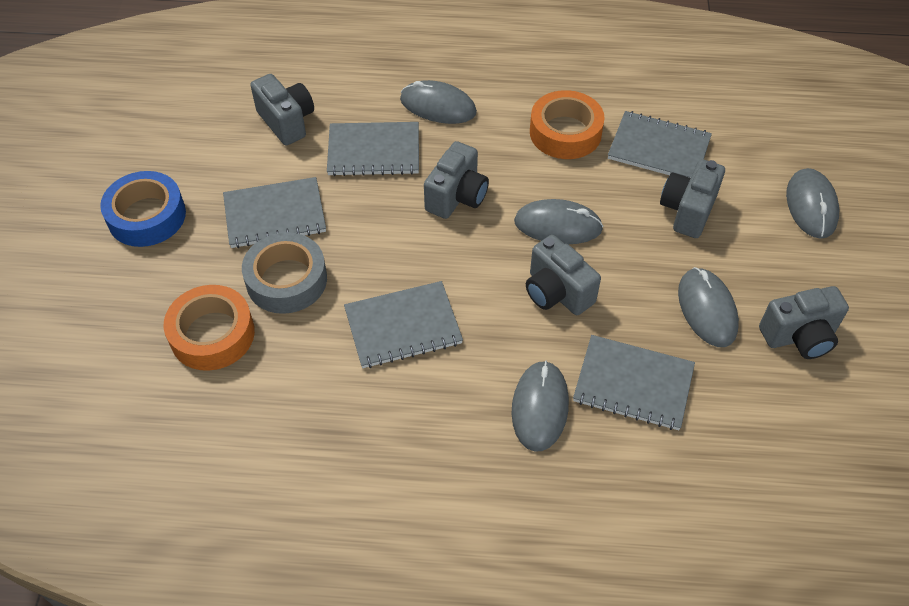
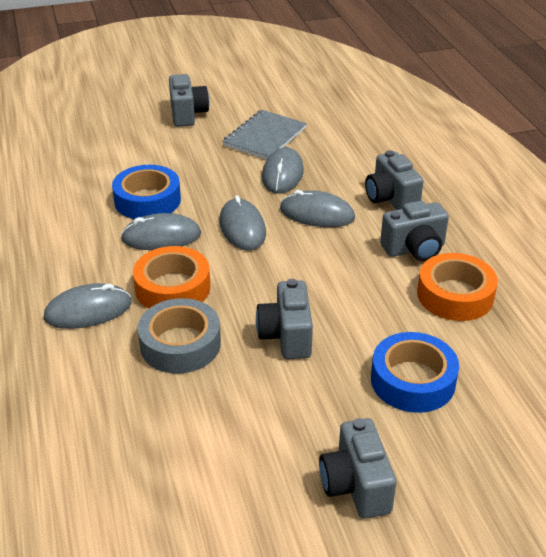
blue tape: [100,171,186,247] = 1 -> [112,165,181,219] [371,332,459,413] = 2
grey notebook: [223,177,326,248] [327,122,419,176] [344,281,463,368] [573,335,695,430] [608,111,712,178] = 5 -> [222,110,307,160] = 1

